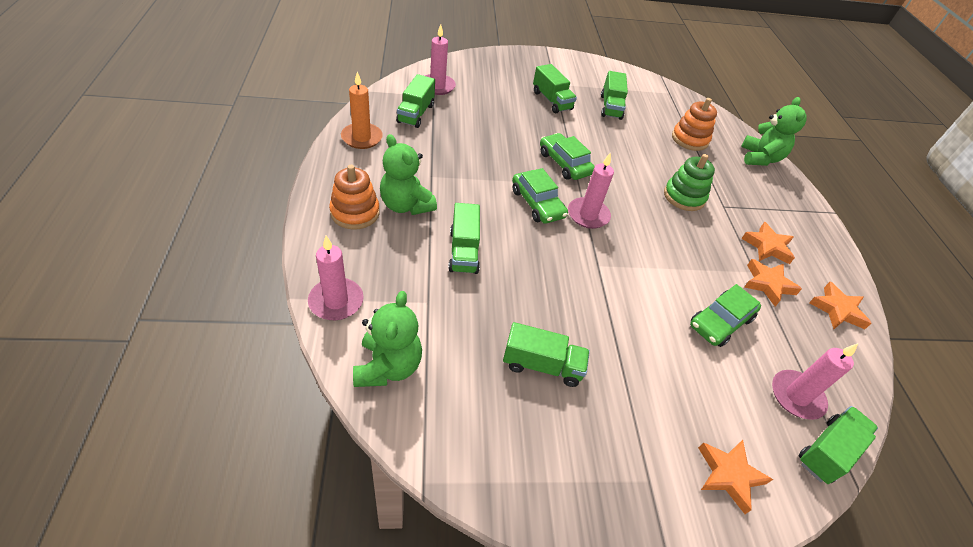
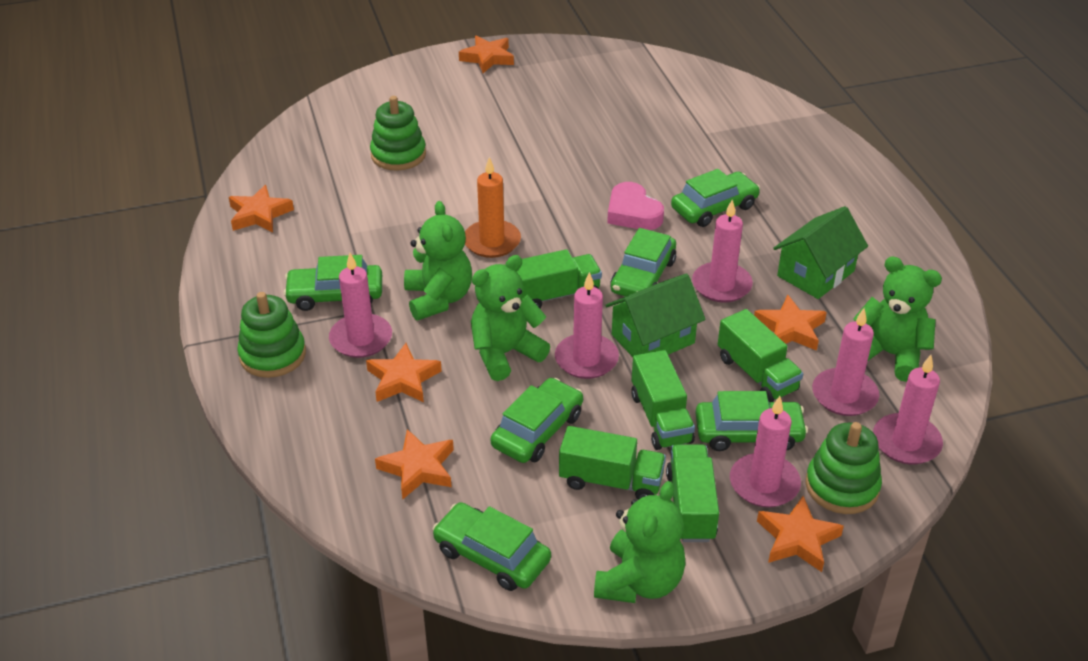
green car: [512,168,568,224] [540,133,595,180] [690,284,761,347] = 3 -> [283,255,382,311] [432,502,551,591] [490,378,583,463] [610,228,676,296] [671,169,760,227] [695,391,808,451] = 6
green house: none = 0 -> [605,273,706,357] [773,206,868,299] = 2
green stacking toy: [664,154,715,211] = 1 -> [237,292,306,378] [370,96,426,171] [805,422,882,514] = 3
green teddy bear: [353,291,422,387] [380,134,437,215] [741,97,807,166] = 3 -> [404,201,472,321] [471,255,550,381] [594,481,686,603] [853,256,942,382] = 4
green truck: [396,74,435,128] [448,203,480,274] [503,322,590,387] [533,64,577,113] [601,71,628,120] [799,406,878,484] = 6 -> [516,249,602,308] [559,426,666,500] [631,350,695,450] [666,444,719,542] [718,309,803,402] = 5
orange stacking toy: [329,165,380,230] [672,98,717,151] = 2 -> none = 0
orange star: [698,440,773,514] [741,222,795,264] [744,259,802,306] [809,282,872,329] = 4 -> [229,185,294,233] [366,343,442,402] [375,429,454,500] [459,36,514,73] [754,295,827,351] [757,496,844,572] = 6
pink candle: [308,236,364,320] [425,24,456,95] [568,153,614,229] [772,343,858,420] = 4 -> [329,253,392,358] [555,272,619,379] [692,200,753,303] [730,396,801,507] [812,308,879,416] [873,355,943,465] = 6
pink heart: none = 0 -> [607,182,664,230] = 1

